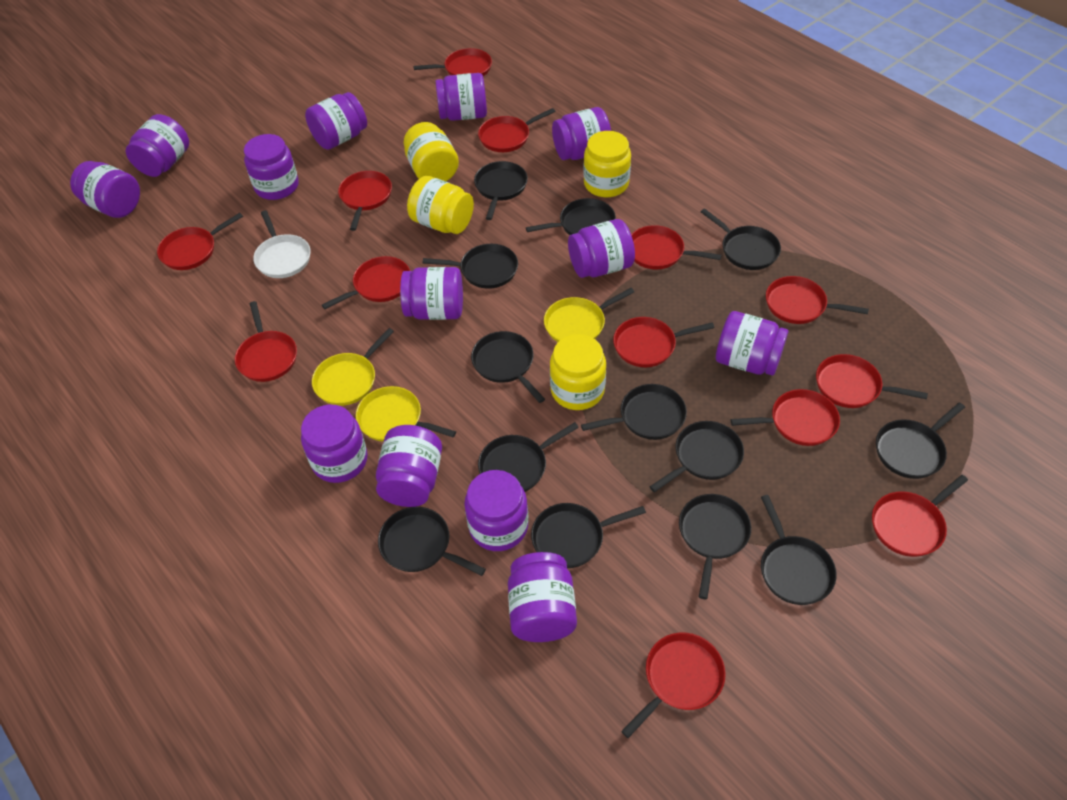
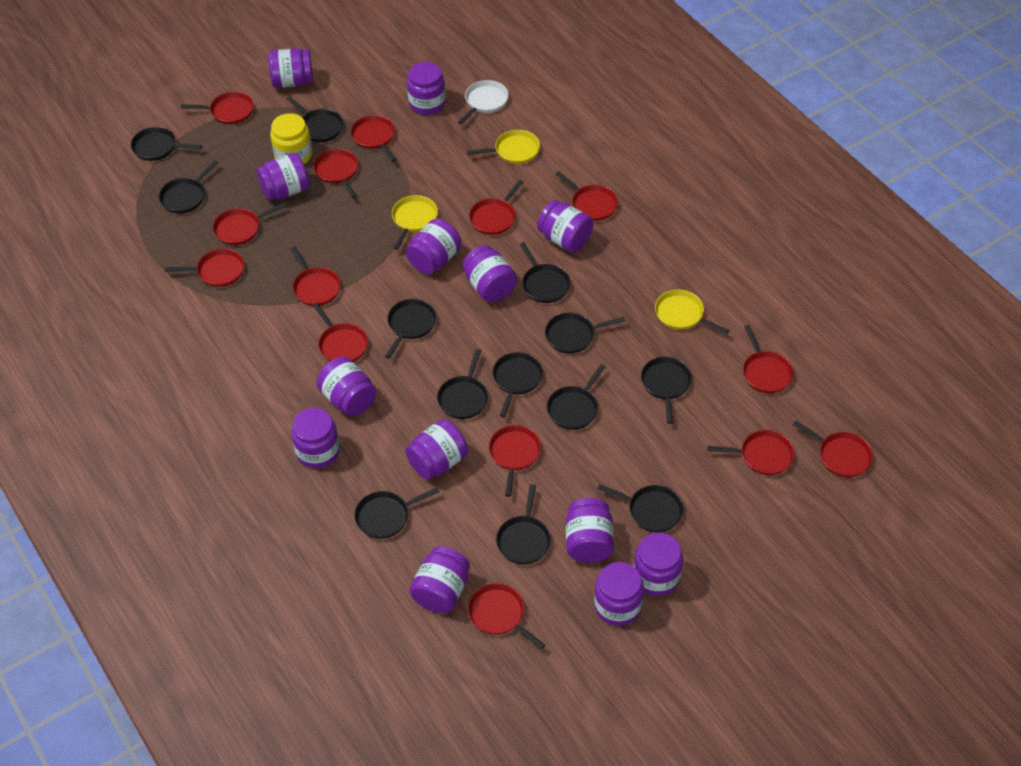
red pan: [157,213,243,270] [235,301,297,382] [322,256,410,309] [338,171,392,231] [413,48,492,76] [478,108,556,152] [613,317,714,367] [621,633,726,738] [631,225,722,269] [731,389,840,446] [766,276,869,324] [816,354,928,408] [872,475,968,557] = 13 -> [165,249,244,287] [181,91,254,124] [213,203,286,245] [291,246,341,306] [313,149,358,198] [313,303,368,362] [351,115,396,162] [468,583,545,650] [469,179,523,235] [489,425,541,497] [556,171,618,221] [707,430,795,475] [743,325,794,393] [793,420,873,477] = 14
yellow jar: [404,122,459,181] [407,176,474,234] [550,334,606,410] [583,131,631,197] = 4 -> [270,113,312,164] = 1

